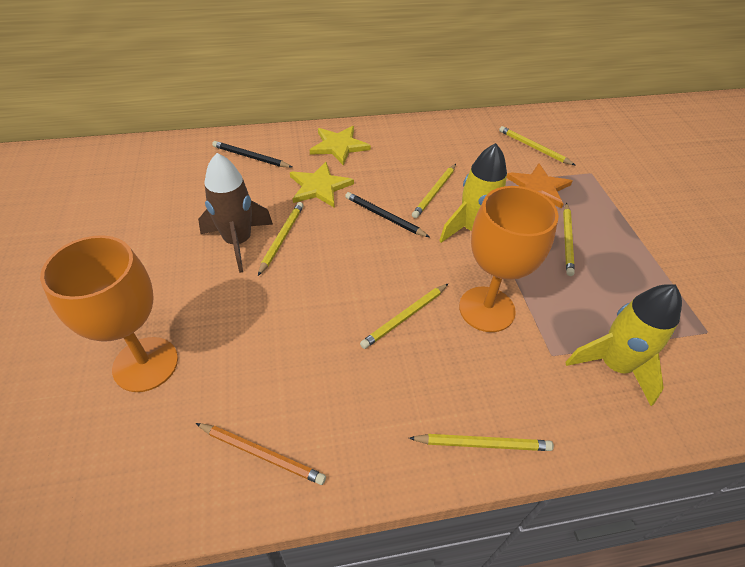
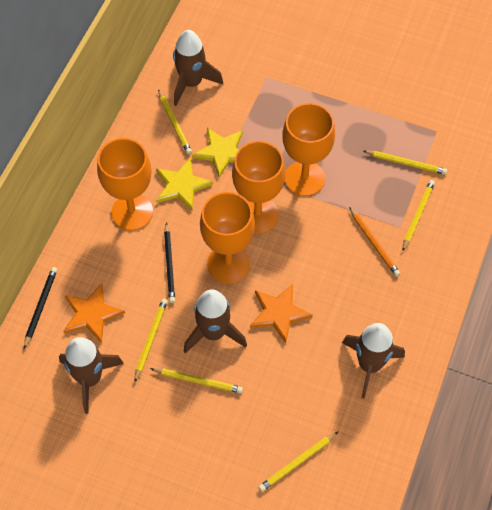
brown rocket: [198,153,273,273] = 1 -> [59,337,124,414] [173,30,223,106] [184,289,247,354] [342,323,405,399] = 4
orange goblet: [40,235,178,392] [459,186,559,332] = 2 -> [97,138,153,231] [200,192,255,283] [232,141,286,233] [282,103,335,196] = 4
orange star: [506,163,572,209] = 1 -> [63,284,125,343] [250,284,313,343] = 2
yellow rocket: [439,143,507,243] [565,284,682,406] = 2 -> none = 0

